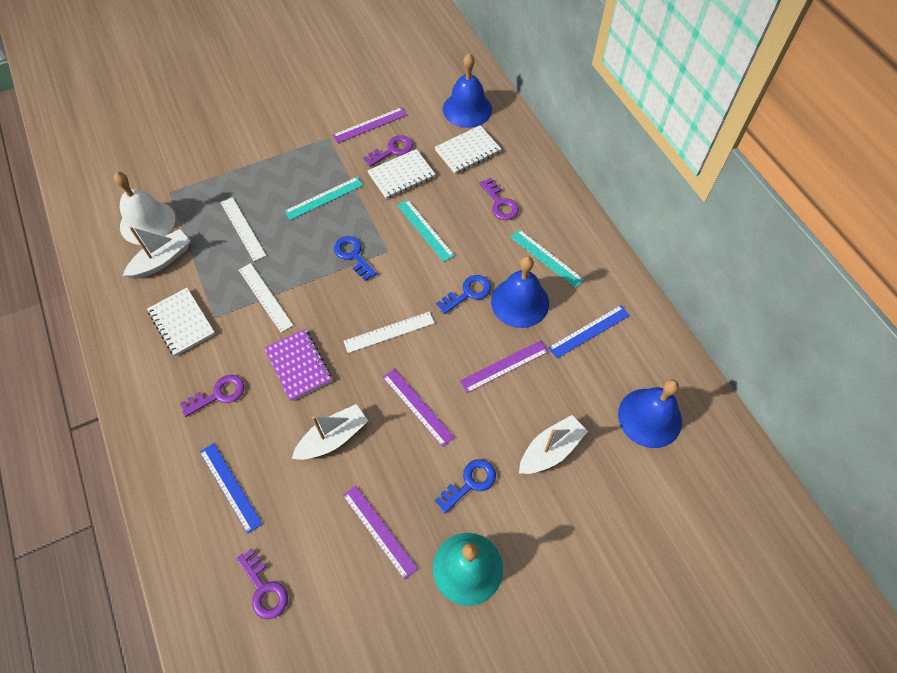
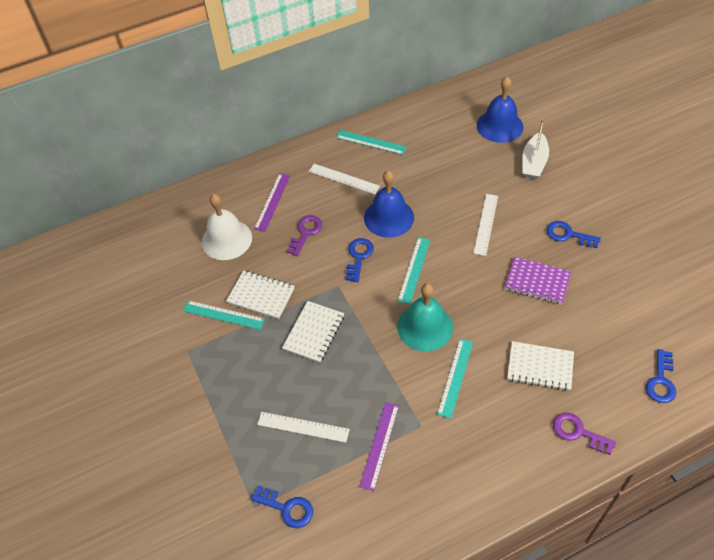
blue bell: [443,54,492,128] [491,256,549,328] [618,379,682,448] = 3 -> [364,171,414,238] [477,76,523,143] = 2
blue key: [334,236,377,281] [435,459,496,514] [436,275,491,314] = 3 -> [251,485,313,528] [346,238,374,282] [547,221,601,248] [646,349,676,403] = 4
blue ruler: [200,443,262,534] [548,305,630,359] = 2 -> none = 0
purple key: [180,375,245,417] [236,548,288,619] [363,135,413,167] [479,178,519,220] = 4 -> [286,215,322,256] [553,413,616,455] = 2
purple ruler: [333,107,407,143] [343,486,418,580] [382,369,455,447] [460,341,548,393] = 4 -> [254,173,290,232] [359,402,399,491] = 2
turquoise ruler: [284,177,363,220] [397,199,455,262] [510,229,584,288] = 3 -> [183,300,265,330] [336,130,407,155] [398,237,430,304] [437,339,473,419] = 4
white boat: [123,227,190,279] [292,404,368,460] [519,415,588,474] = 3 -> [522,119,549,179] = 1

